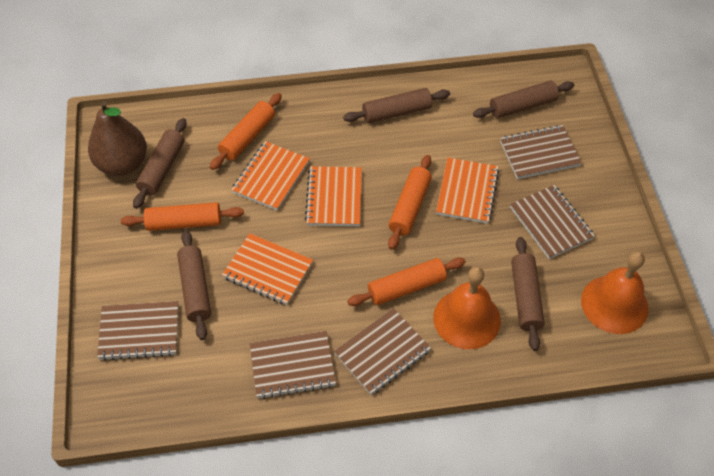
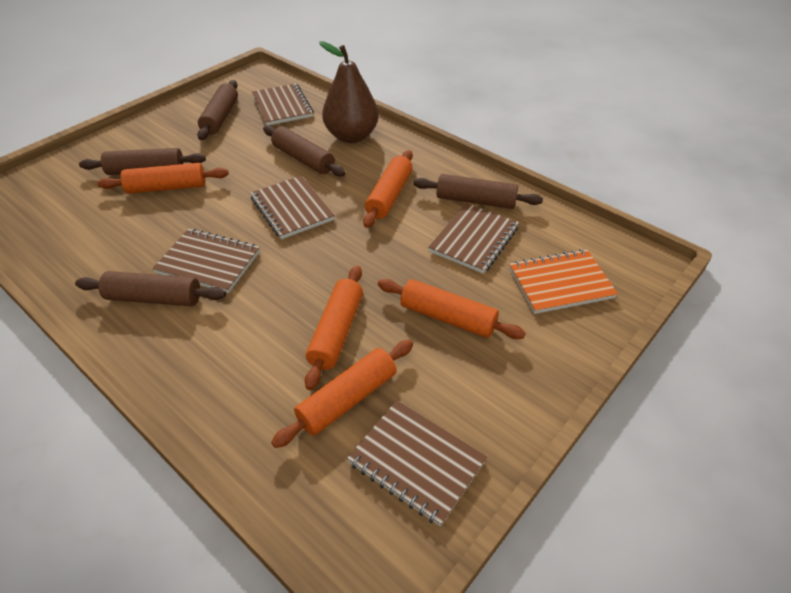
orange bell: [433,267,501,349] [581,251,649,334] = 2 -> none = 0
orange notebook: [222,233,313,305] [231,141,310,211] [305,166,362,226] [436,158,499,224] = 4 -> [509,249,618,314] = 1
orange rolling pin: [121,202,244,231] [210,93,282,170] [347,257,466,306] [388,155,432,250] = 4 -> [97,163,229,194] [271,340,413,448] [305,266,363,390] [363,150,413,228] [378,279,526,339] = 5

